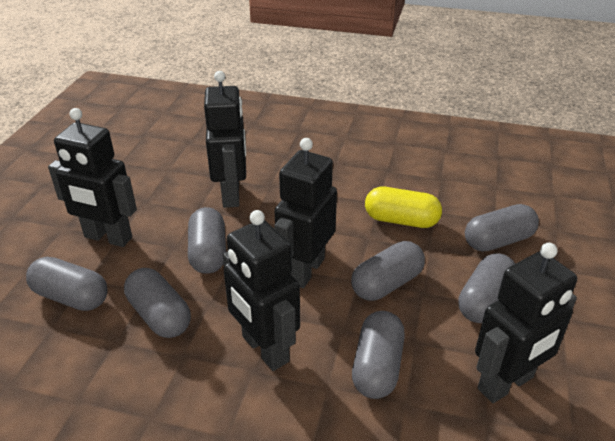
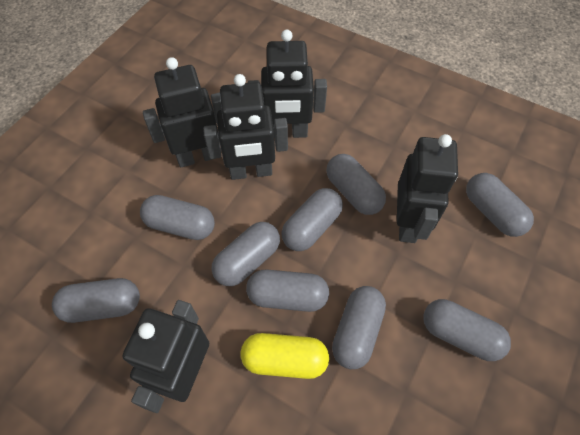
grey capsule: [26,257,108,311] [124,268,191,338] [188,207,226,274] [351,241,425,301] [352,311,405,399] [458,253,515,323] [465,204,539,252] = 7 -> [52,278,140,323] [140,195,215,240] [211,222,280,286] [246,269,329,312] [281,188,343,251] [326,154,386,215] [332,286,386,369] [423,299,511,361] [466,173,534,237] = 9

